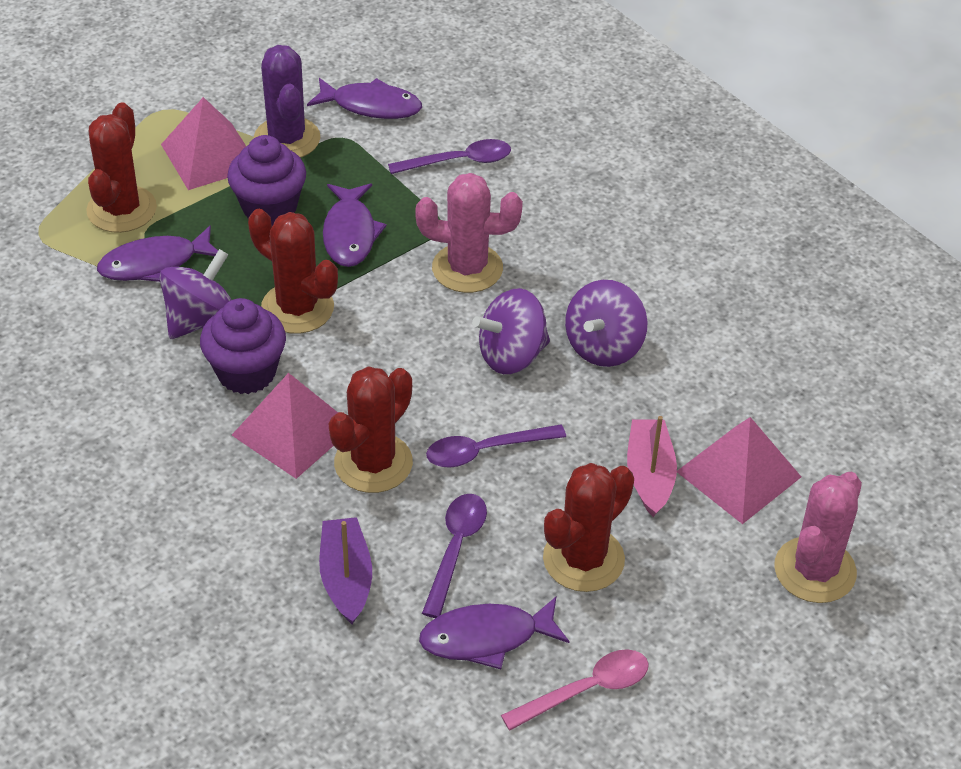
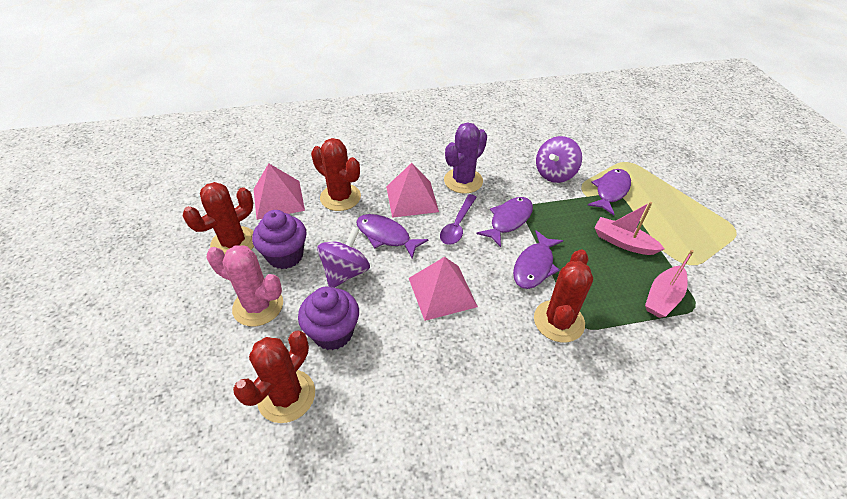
pink boat: [627,416,677,517] = 1 -> [594,202,664,255] [645,250,694,318] = 2
pink cactus: [415,173,523,293] [774,472,862,603] = 2 -> [207,245,283,326] = 1
pink spoon: [501,649,649,731] = 1 -> none = 0
purple boat: [319,517,372,624] = 1 -> none = 0
purple spinning top: [159,249,231,339] [472,288,550,374] [565,280,648,367] = 3 -> [317,226,370,288] [536,136,582,183] = 2
purple spoon: [388,139,511,174] [422,494,487,618] [426,424,566,468] = 3 -> [440,194,477,245] = 1

